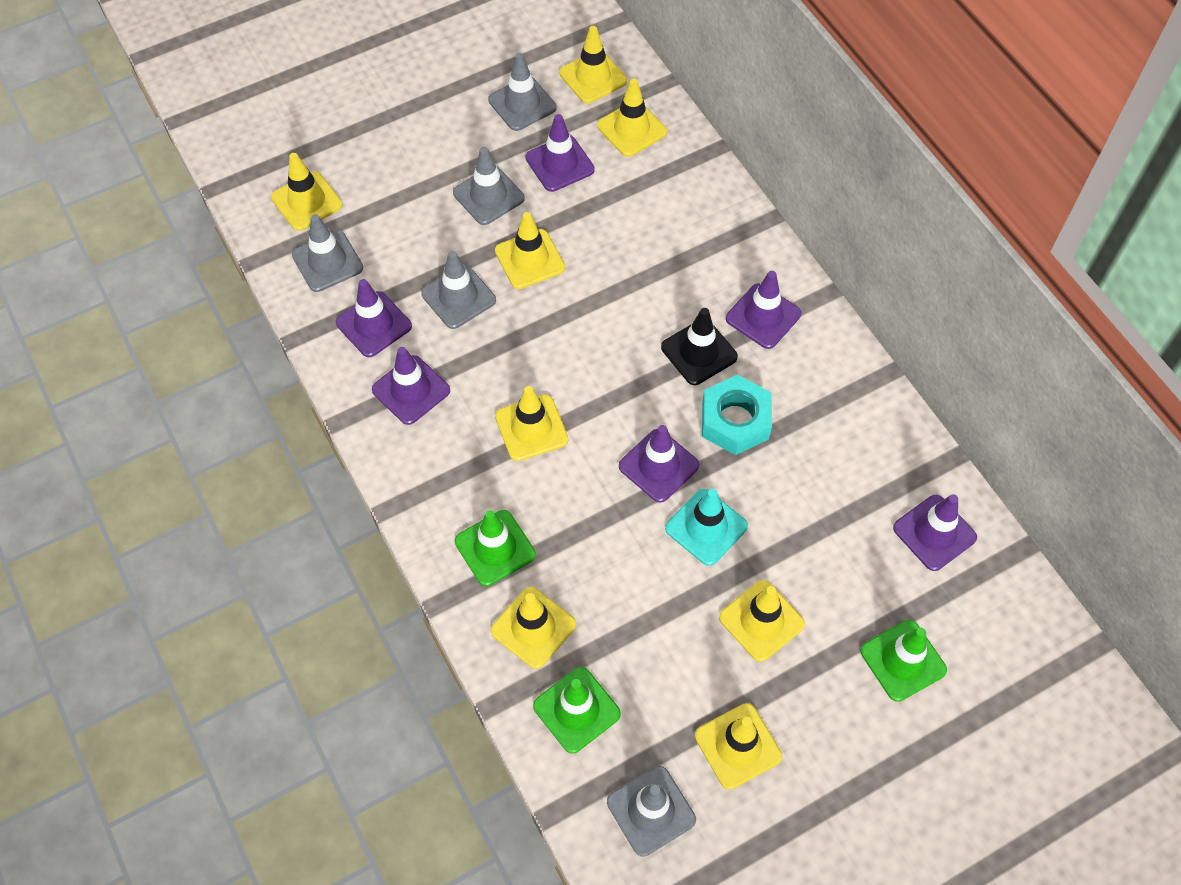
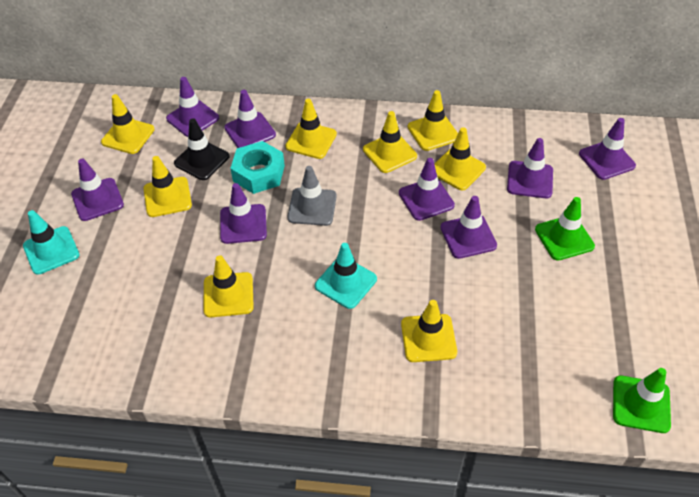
green traffic cone: [455,510,536,586] [533,667,621,754] [860,620,947,702] = 3 -> [535,197,595,261] [613,368,671,433] = 2
grey traffic cone: [292,214,363,292] [421,251,496,329] [453,147,525,225] [488,53,557,131] [607,766,696,857] = 5 -> [287,166,337,226] = 1
purple traffic cone: [336,279,412,357] [372,347,450,425] [525,114,595,192] [619,425,699,503] [726,271,801,349] [893,494,977,571] = 6 -> [71,159,124,221] [166,77,219,137] [220,183,267,244] [224,90,276,148] [399,158,455,221] [441,196,497,259] [507,138,553,198] [579,118,636,180] = 8
turquoise traffic cone: [665,489,748,566] = 1 -> [23,210,79,275] [315,243,377,309] = 2

